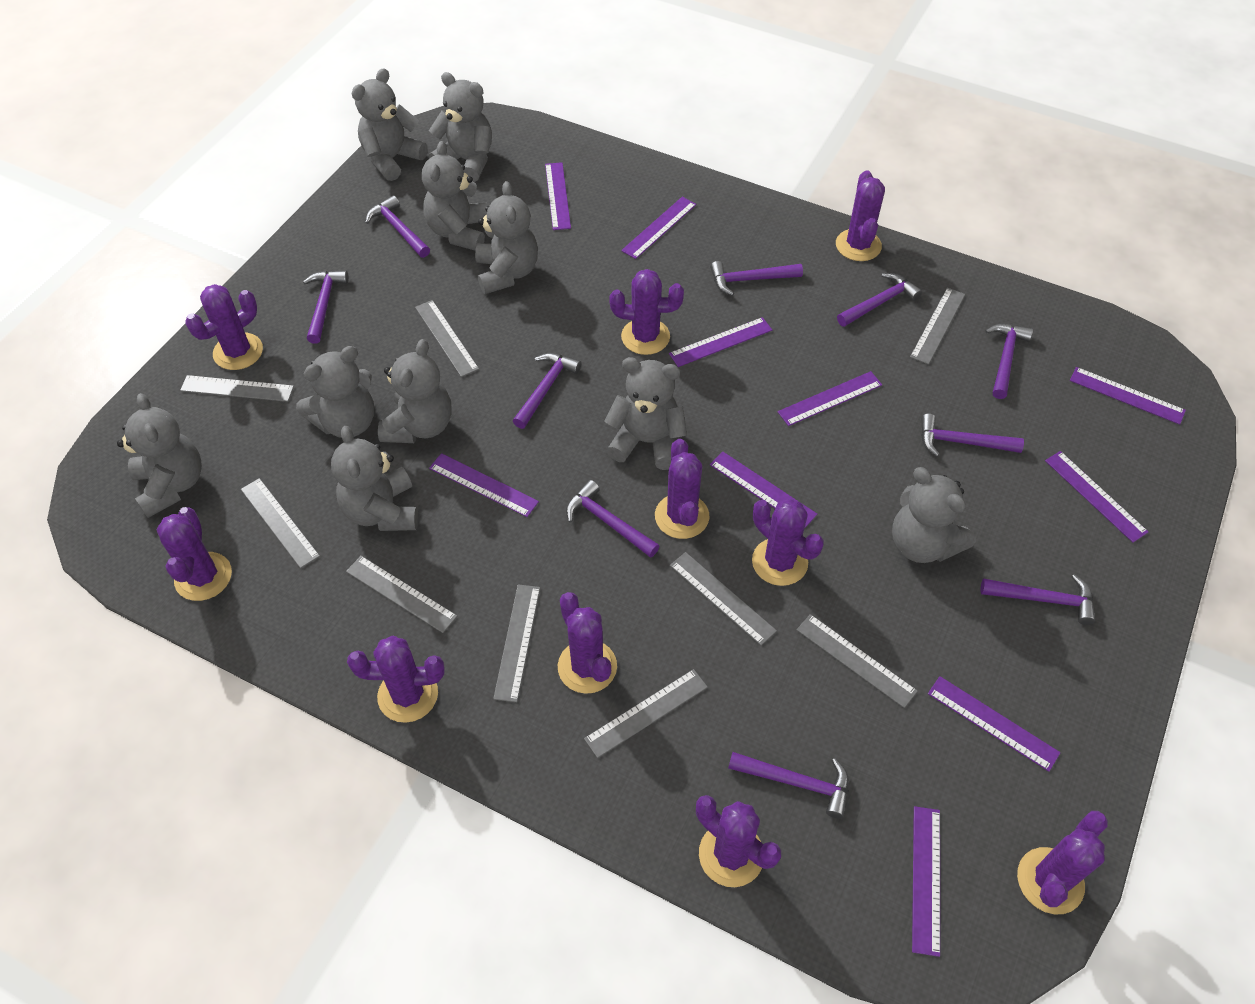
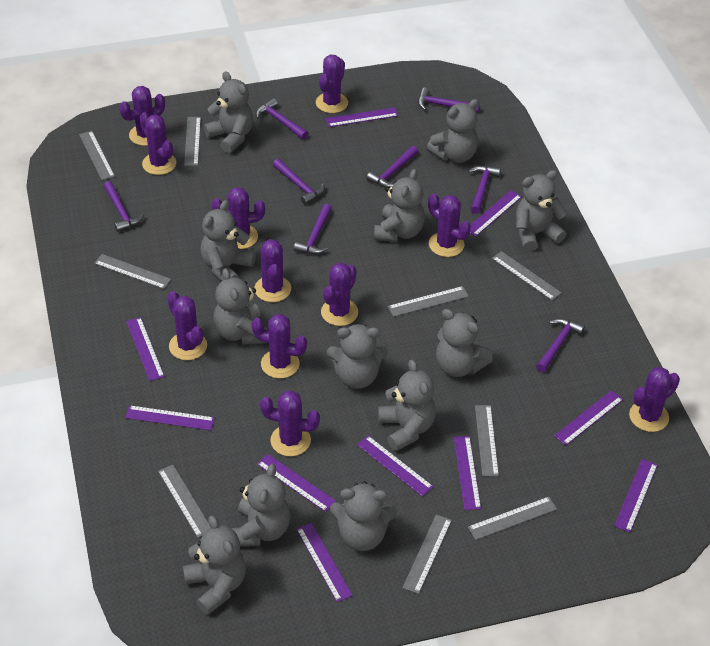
grey teddy bear: [117,393,202,518] [296,346,374,438] [331,426,418,531] [352,68,428,181] [378,339,452,443] [422,141,487,251] [429,72,492,182] [475,181,538,294] [605,357,687,470] [892,467,976,563] = 10 -> [183,516,246,615] [200,200,256,281] [204,71,253,153] [213,268,267,345] [231,464,290,546] [327,324,388,389] [330,481,397,551] [374,169,425,242] [378,360,436,451] [427,99,479,163] [436,309,493,377] [516,170,567,251] = 12
purple cactus: [157,507,232,601] [186,284,263,370] [347,636,445,723] [558,592,617,694] [609,269,684,355] [655,439,709,539] [696,795,781,887] [752,499,824,586] [836,170,885,261] [1017,811,1108,914] = 10 -> [119,86,165,146] [139,112,176,175] [167,291,207,360] [212,187,265,249] [252,314,307,378] [254,239,291,302] [260,391,320,456] [316,55,348,113] [321,263,358,326] [428,194,471,257] [629,367,680,432] = 11
purple hammer: [303,270,349,344] [365,195,430,258] [513,353,581,429] [566,480,659,558] [710,261,803,296] [728,752,849,819] [837,273,922,327] [921,413,1024,457] [981,574,1096,625] [985,324,1033,399] = 10 -> [103,181,144,232] [256,98,309,140] [273,159,325,205] [294,204,332,254] [366,146,418,188] [418,87,480,113] [469,166,501,214] [536,318,585,372] = 8

